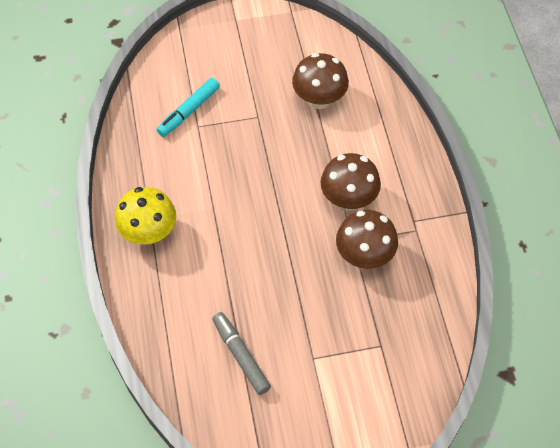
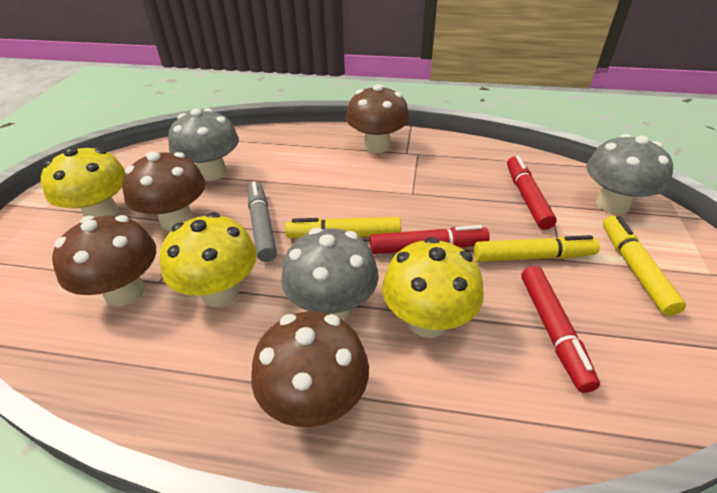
brown mushroom: [292,53,349,109] [321,153,381,210] [336,210,398,269] = 3 -> [52,215,156,306] [122,151,206,231] [251,311,369,427] [346,84,409,153] = 4
grey mushroom: none = 0 -> [168,108,239,181] [281,228,379,320] [586,134,673,214] = 3
red marker: none = 0 -> [370,225,490,254] [507,156,557,230] [521,266,600,393] = 3
turquoise marker: [157,78,220,137] = 1 -> none = 0
yellow marker: none = 0 -> [285,217,401,238] [474,235,600,262] [603,216,686,316] = 3
yellow mushroom: [115,187,176,245] = 1 -> [41,146,125,217] [160,212,257,307] [382,237,484,338] = 3

